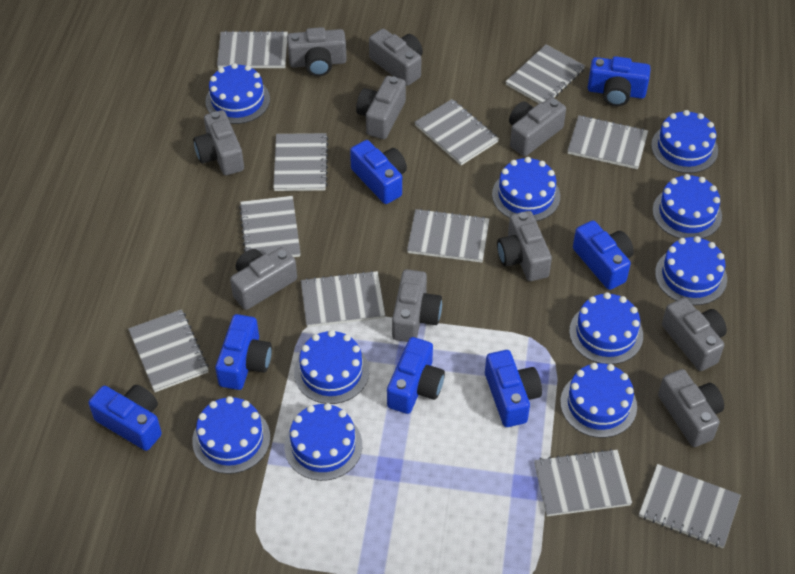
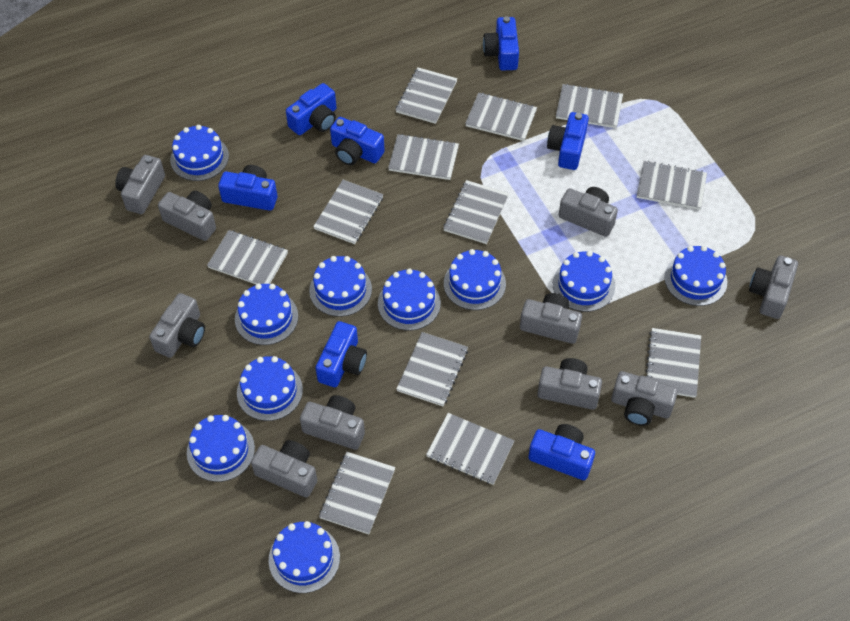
grey notebook: [128,309,209,392] [217,31,288,68] [239,196,301,257] [273,133,328,191] [301,271,385,327] [407,209,489,263] [415,99,499,165] [506,44,585,103] [534,449,632,516] [567,115,648,169] [639,464,741,548] = 11 -> [207,230,288,284] [313,180,384,244] [319,452,395,534] [388,134,459,180] [396,67,457,124] [397,332,468,406] [426,413,515,485] [443,180,509,244] [465,93,537,141] [556,84,623,128] [637,161,707,210] [646,328,701,398] = 12

